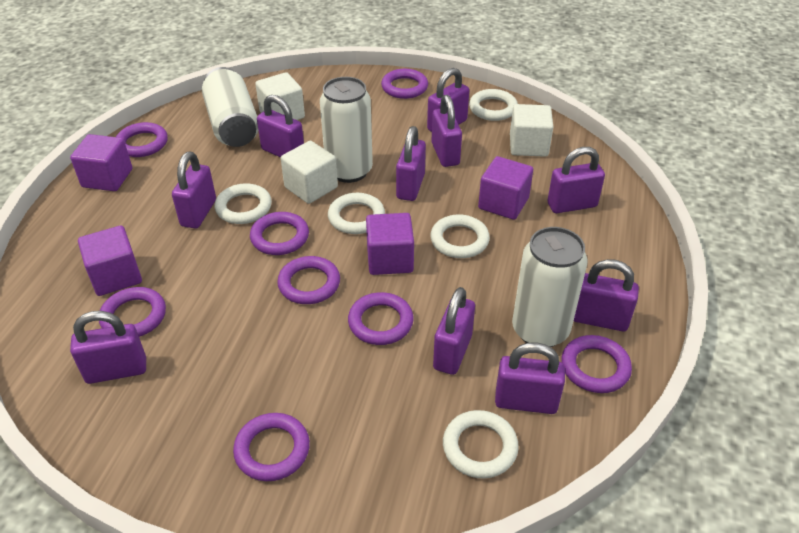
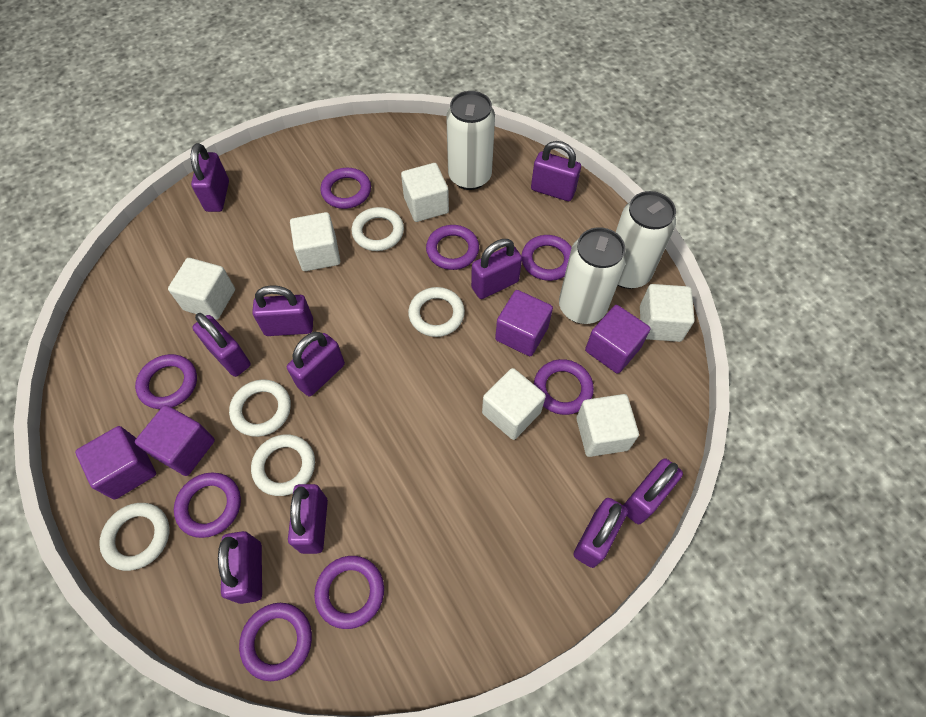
white cube: [255,72,305,120] [281,141,338,204] [510,104,553,157] = 3 -> [168,258,235,320] [290,212,340,271] [401,163,449,222] [482,368,546,440] [576,394,639,457] [640,284,695,342] = 6

